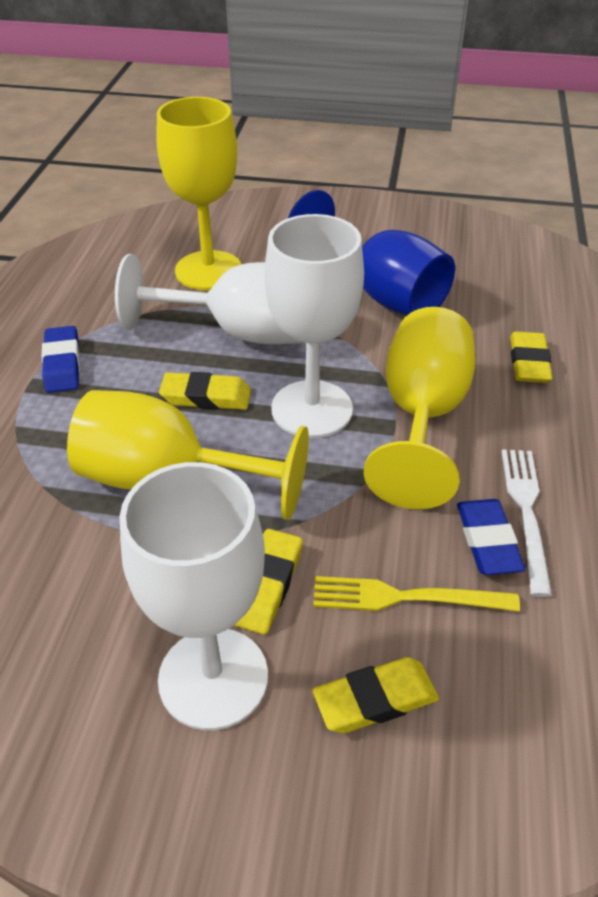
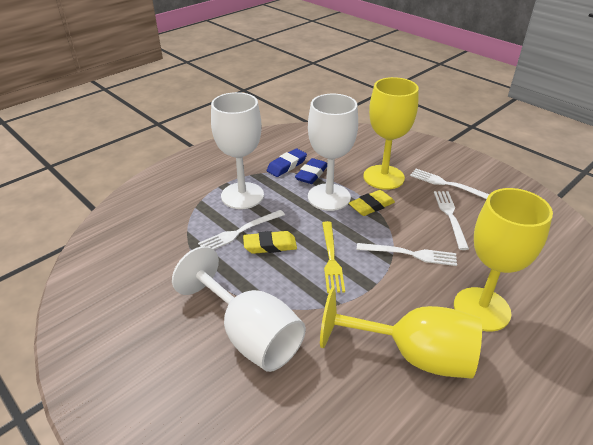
blue goblet: [288,190,455,316] = 1 -> none = 0
white fork: [501,449,552,597] = 1 -> [198,210,285,250] [357,243,457,266] [410,169,489,199] [434,191,469,250] = 4
yellow eraser: [159,372,251,410] [234,529,303,634] [313,657,439,733] [510,331,552,383] = 4 -> [243,231,297,254] [349,190,395,216] = 2

